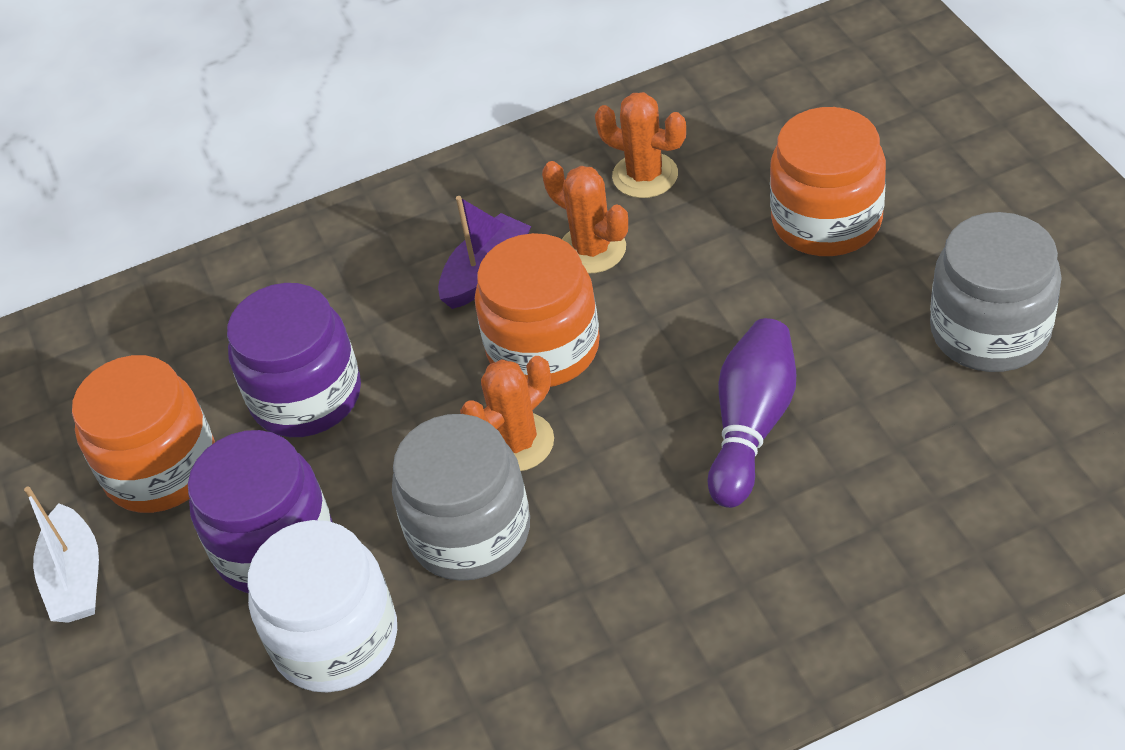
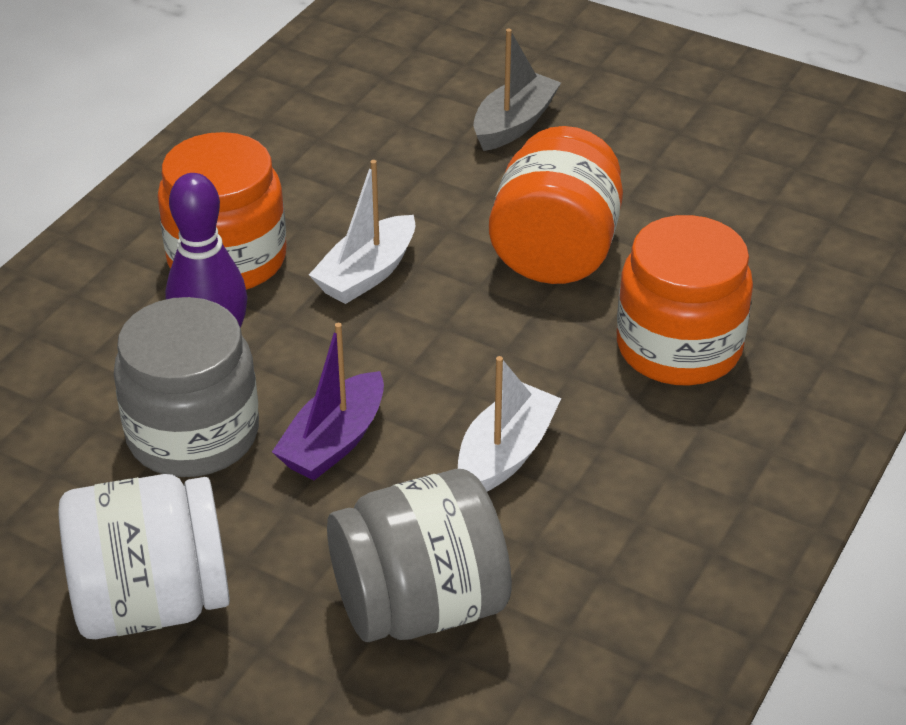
grey boat: none = 0 -> [473,29,561,151] = 1
orange cactus: [460,356,554,471] [542,161,628,273] [595,92,686,198] = 3 -> none = 0
purple jar: [188,430,332,593] [227,283,361,437] = 2 -> none = 0
white boat: [24,486,99,623] = 1 -> [309,160,415,304] [458,356,561,492] = 2

